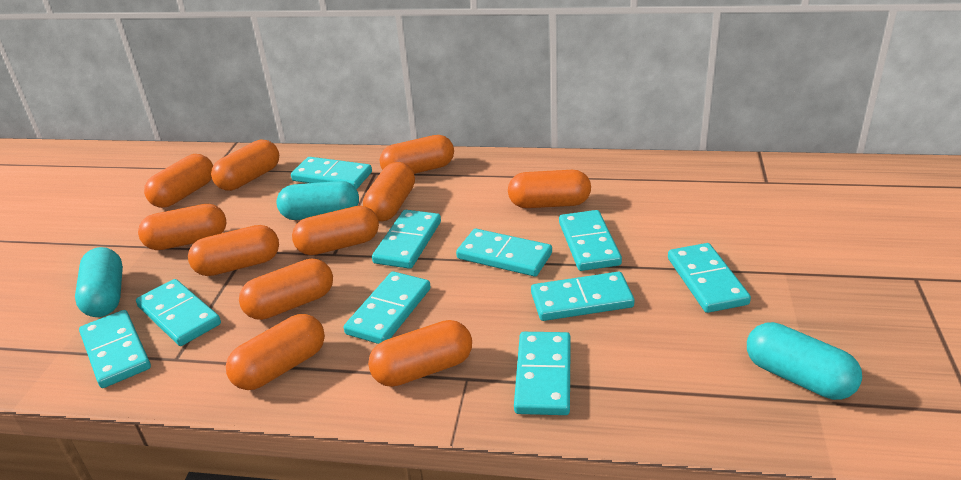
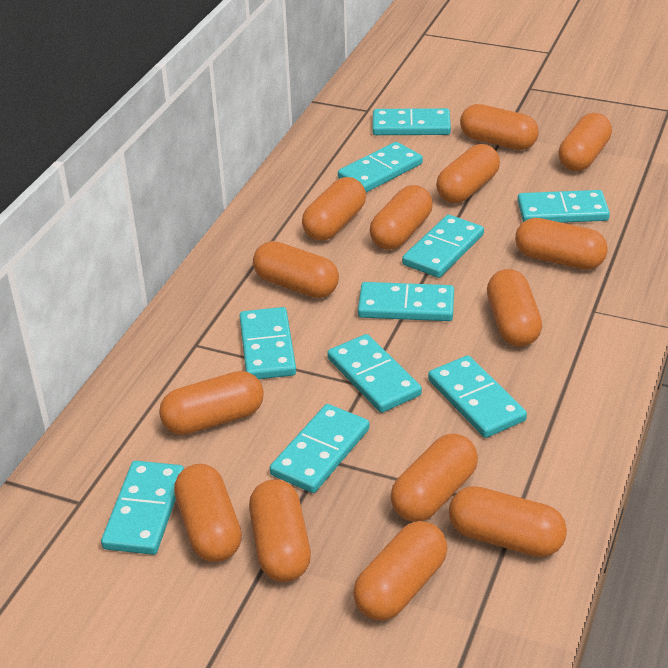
orange capsule: [138,204,227,250] [144,154,213,208] [188,225,279,276] [211,139,279,191] [226,314,325,390] [239,258,333,320] [292,206,379,255] [363,162,415,221] [368,320,472,387] [380,135,454,174] [508,170,591,208] = 11 -> [159,371,264,435] [174,464,242,562] [249,479,311,582] [253,241,339,298] [302,177,366,241] [353,521,447,621] [370,185,433,250] [391,434,478,522] [436,144,500,203] [449,486,567,557] [460,104,539,150] [487,269,542,347] [515,218,608,270] [558,113,612,171] = 14
turquoise capsule: [75,247,123,317] [277,181,359,220] [747,322,862,400] = 3 -> none = 0

